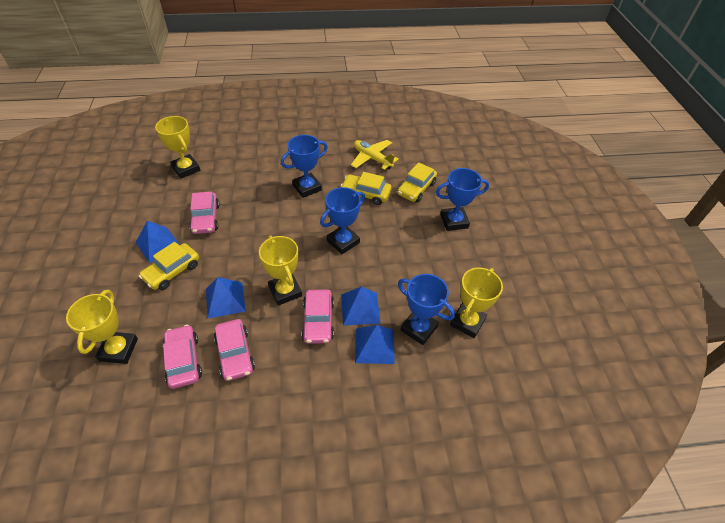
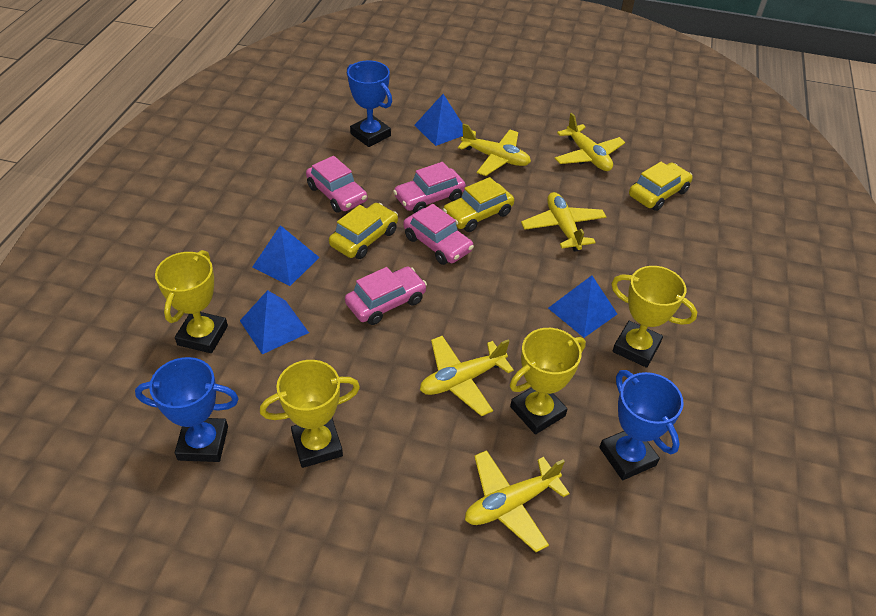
blue trophy: [281,135,328,198] [320,187,365,254] [398,274,455,345] [436,168,489,231] = 4 -> [135,357,239,462] [347,60,392,147] [599,370,684,480] = 3
yellow plane: [351,140,399,170] = 1 -> [420,336,514,416] [458,123,531,176] [465,450,570,552] [521,192,606,252] [555,113,625,171] = 5

